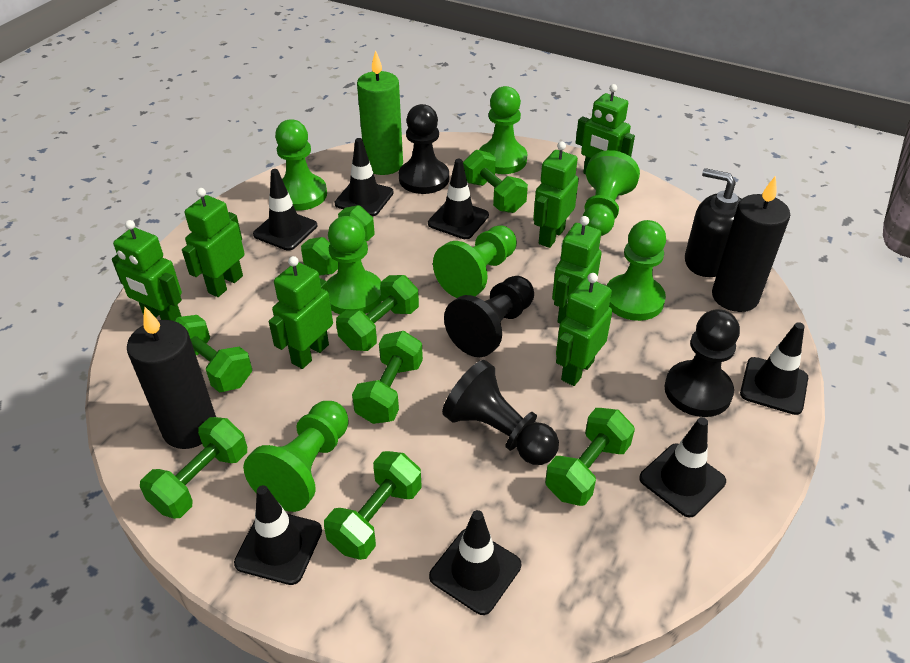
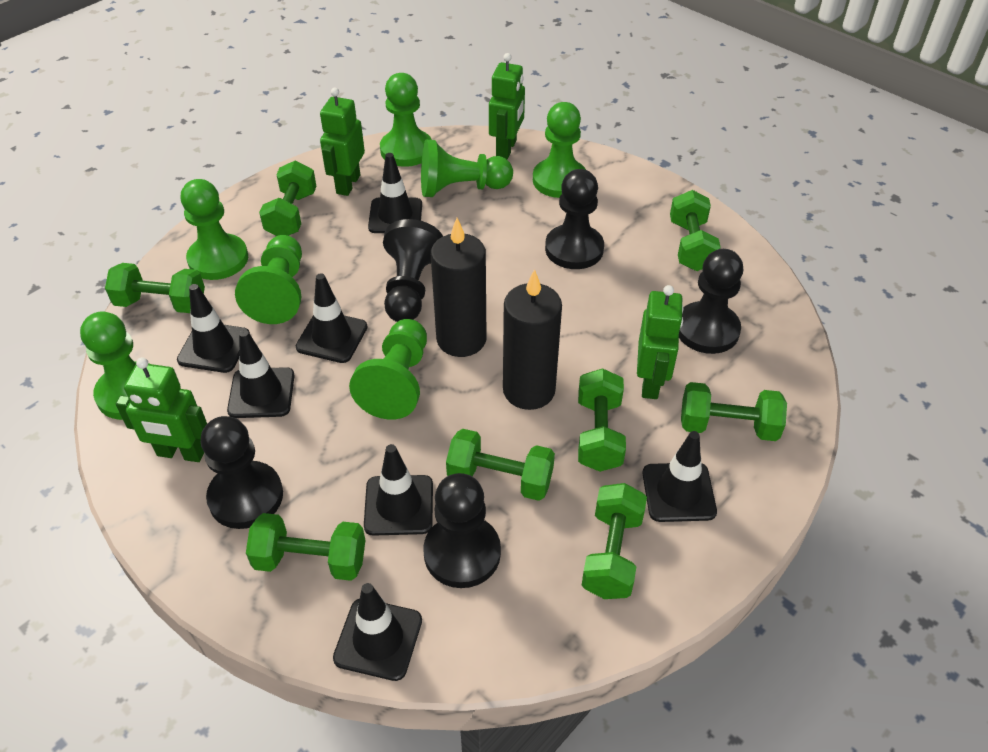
black pawn: [399,104,449,194] [442,360,559,465] [444,276,534,357] [664,309,740,417] = 4 -> [201,416,283,529] [383,219,443,322] [423,473,501,588] [545,169,604,269] [679,249,743,354] = 5
black soap dispenser: [685,168,742,277] = 1 -> none = 0
green candle: [357,50,403,175] = 1 -> none = 0
green robot: [112,220,182,321] [182,188,245,297] [269,256,333,369] [533,141,579,248] [552,216,602,323] [556,273,612,386] [576,84,635,174] = 7 -> [116,357,207,462] [320,88,365,196] [489,53,525,159] [637,285,684,399] = 4

